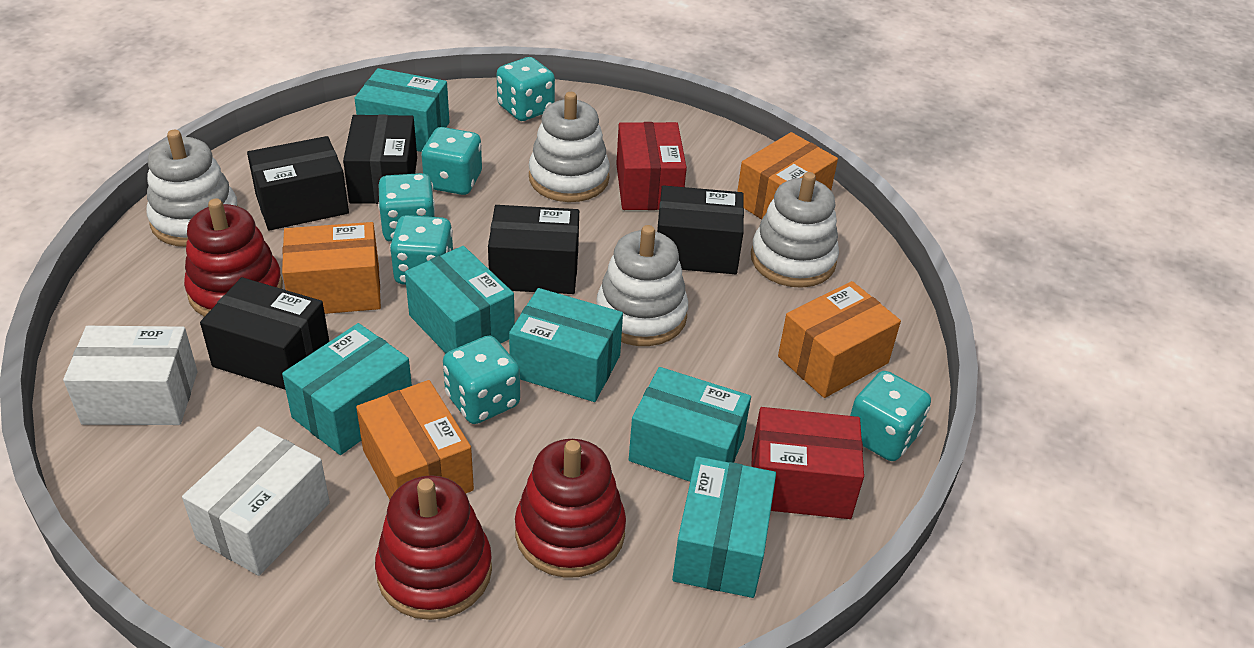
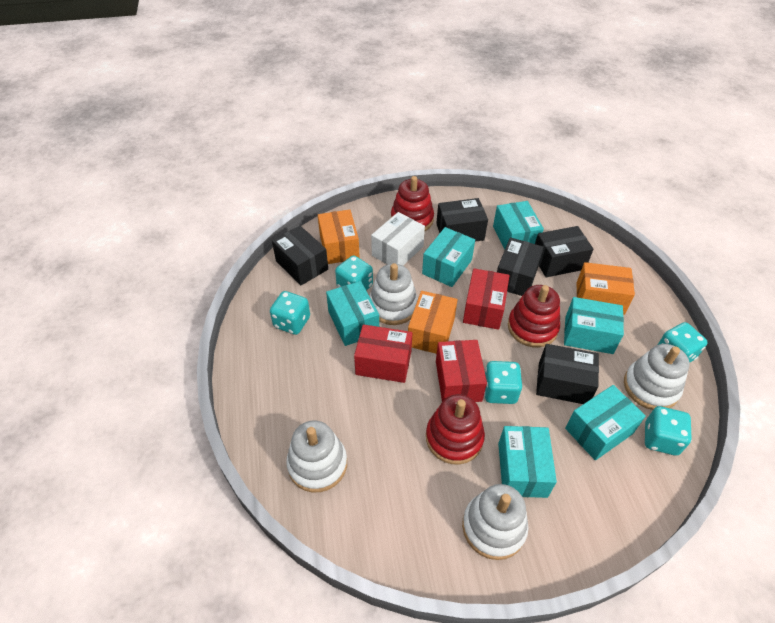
orange box: [282,222,381,314] [356,380,474,499] [737,132,838,219] [778,281,901,398] = 4 -> [318,209,360,264] [408,291,458,354] [576,262,635,315] = 3
red box: [616,122,687,210] [752,407,864,519] = 2 -> [354,324,413,383] [436,340,487,402] [463,268,509,330] = 3
turquoise dice: [378,173,435,242] [390,215,453,285] [421,127,482,195] [443,336,520,424] [497,57,555,121] [850,371,931,461] = 6 -> [270,291,310,335] [335,255,373,290] [484,361,522,404] [645,406,692,456] [658,322,708,363] = 5
white box: [63,326,197,425] [182,426,330,576] = 2 -> [371,212,425,266] = 1

